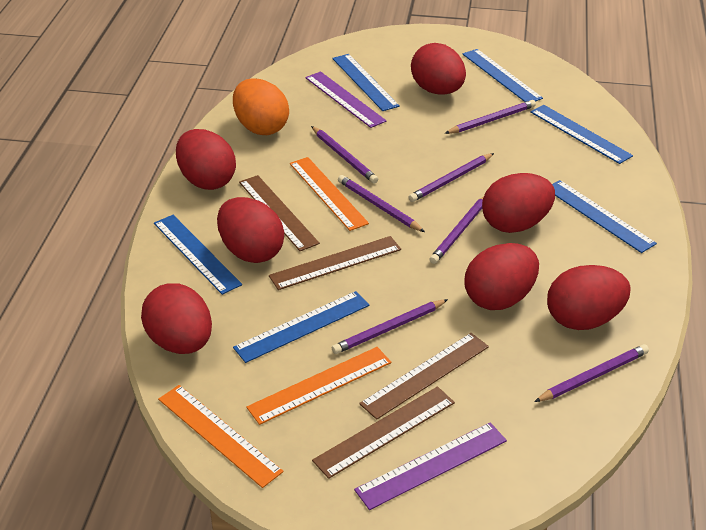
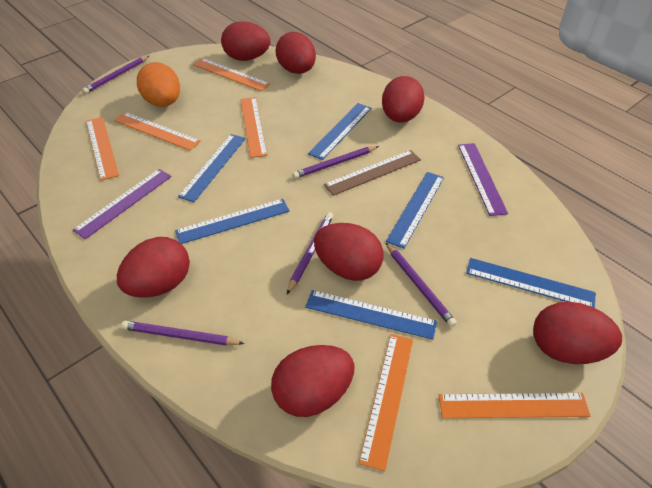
brown ruler: [239,175,320,251] [269,236,401,290] [312,387,455,479] [359,333,489,420] = 4 -> [324,150,421,196] = 1
orange ruler: [158,385,284,488] [246,347,391,425] [290,157,369,231] = 3 -> [86,117,119,181] [114,112,201,151] [193,58,270,91] [240,97,268,158] [359,334,413,471] [439,393,591,418] = 6
purple pencil: [311,126,378,183] [332,299,448,354] [338,175,425,232] [408,153,494,202] [429,196,484,264] [445,100,536,134] [534,344,649,402] = 7 -> [82,55,150,94] [121,321,245,346] [287,212,333,294] [293,146,379,179] [386,243,457,327] = 5

